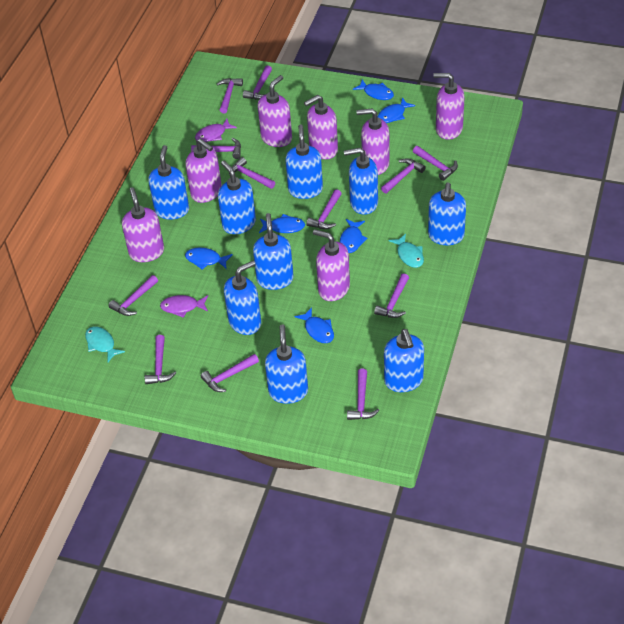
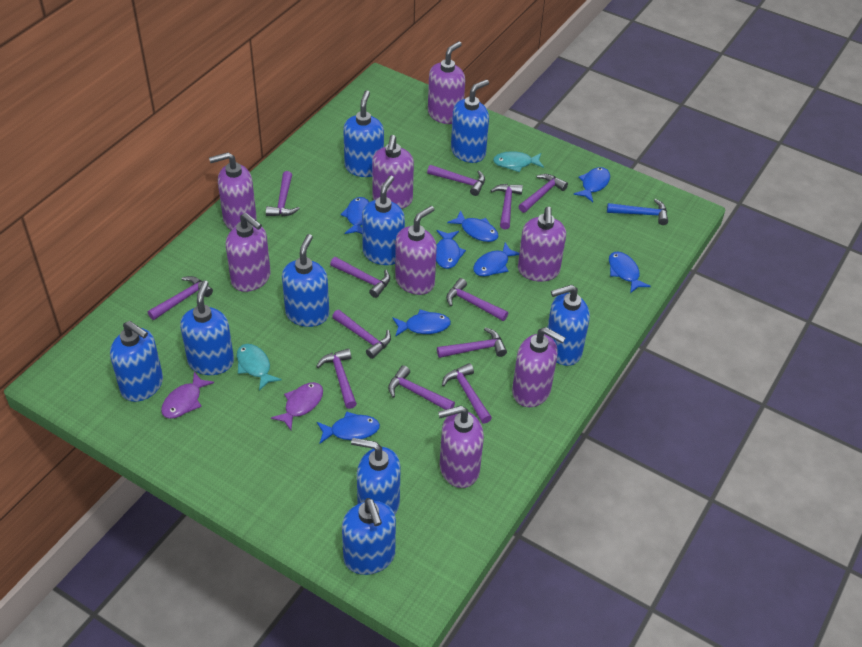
blue fish: [185,247,232,270] [259,214,305,233] [295,307,334,343] [340,219,368,253] [353,80,394,100] [378,97,415,123] = 6 -> [317,411,380,443] [340,197,369,234] [392,309,451,337] [436,230,466,269] [447,210,498,242] [473,242,519,277] [573,167,610,202] [609,252,651,293] = 8
blue hammer: none = 0 -> [607,199,668,225] = 1
purple soap dispenser: [122,187,164,262] [185,138,222,203] [257,75,292,147] [304,95,338,159] [313,229,350,301] [356,108,390,175] [433,73,465,140] = 7 -> [209,152,257,230] [226,213,271,292] [372,135,414,209] [395,206,437,295] [428,41,465,124] [438,406,484,488] [512,327,566,407] [518,207,566,282] = 8

